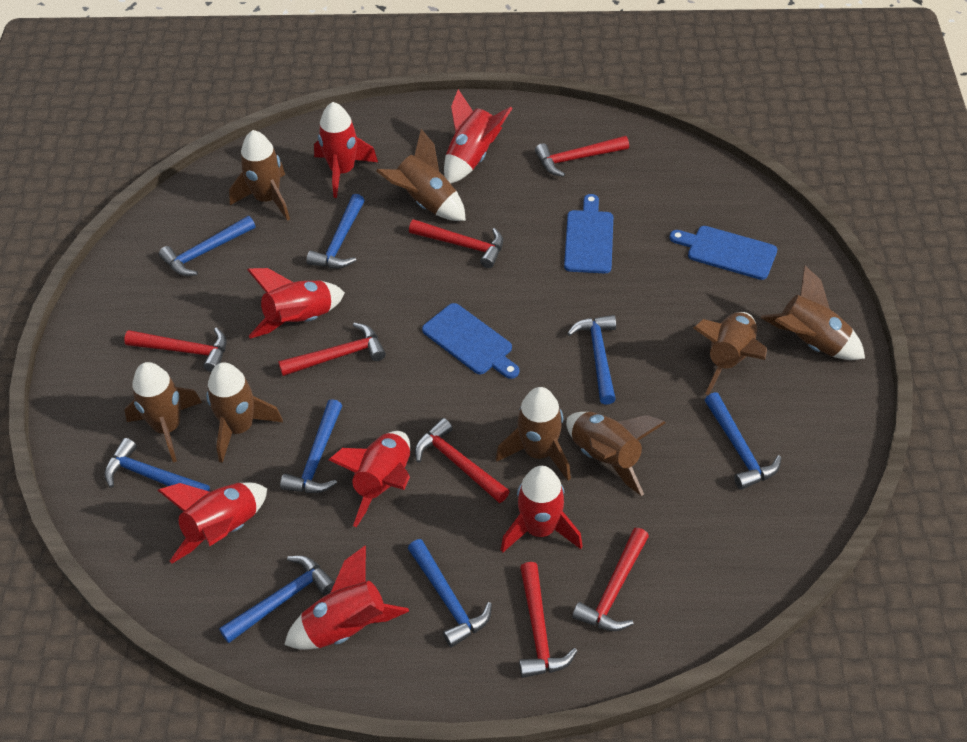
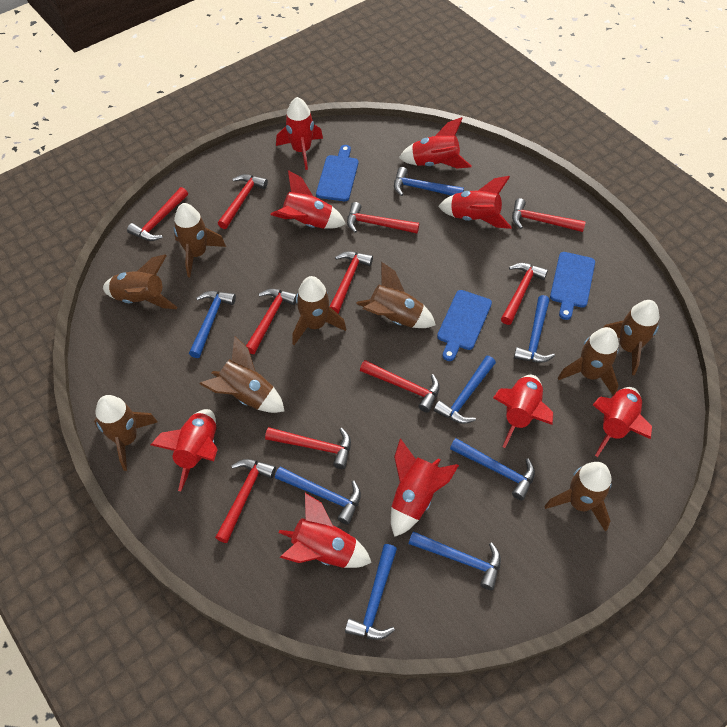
brown rocket: [125,362,202,462] [206,362,283,463] [229,130,290,221] [376,129,466,221] [496,387,571,481] [566,412,666,496] [693,312,767,395] [760,265,865,360] = 8 -> [94,395,158,471] [103,255,178,309] [174,203,226,277] [200,336,284,413] [292,276,346,345] [356,262,436,328] [544,462,612,532] [558,327,619,395] [603,300,659,375] = 9
red hammer: [124,327,227,372] [278,323,386,376] [409,219,503,268] [415,418,510,503] [519,562,577,678] [535,136,629,177] [572,528,649,631] = 7 -> [127,187,188,241] [215,459,276,543] [218,174,268,229] [246,289,297,354] [265,427,351,469] [330,251,373,314] [347,202,419,233] [360,360,440,413] [501,263,548,325] [512,198,586,232] = 10
red rocket: [157,483,267,563] [247,268,345,339] [284,546,409,650] [314,102,378,198] [328,431,410,527] [444,89,513,184] [501,466,582,553] = 7 -> [151,409,218,491] [270,170,346,229] [276,97,323,170] [278,493,372,568] [391,438,459,537] [399,117,472,169] [438,176,512,229] [493,375,553,448] [593,387,652,457] = 9

